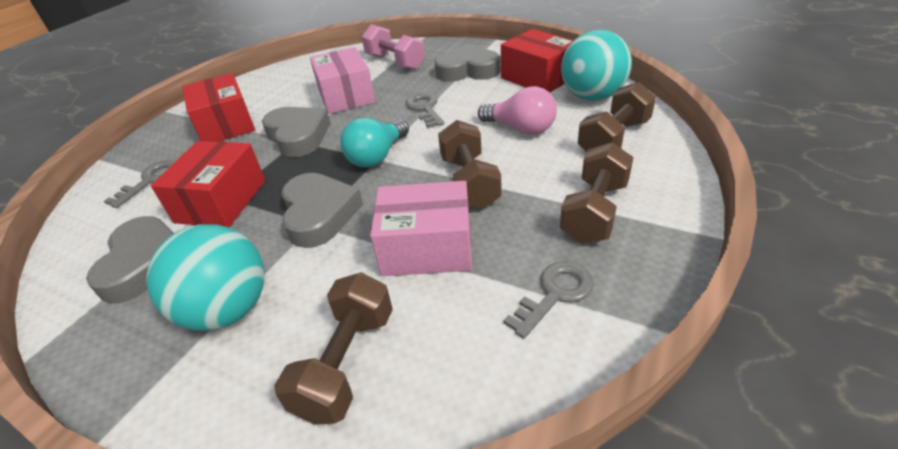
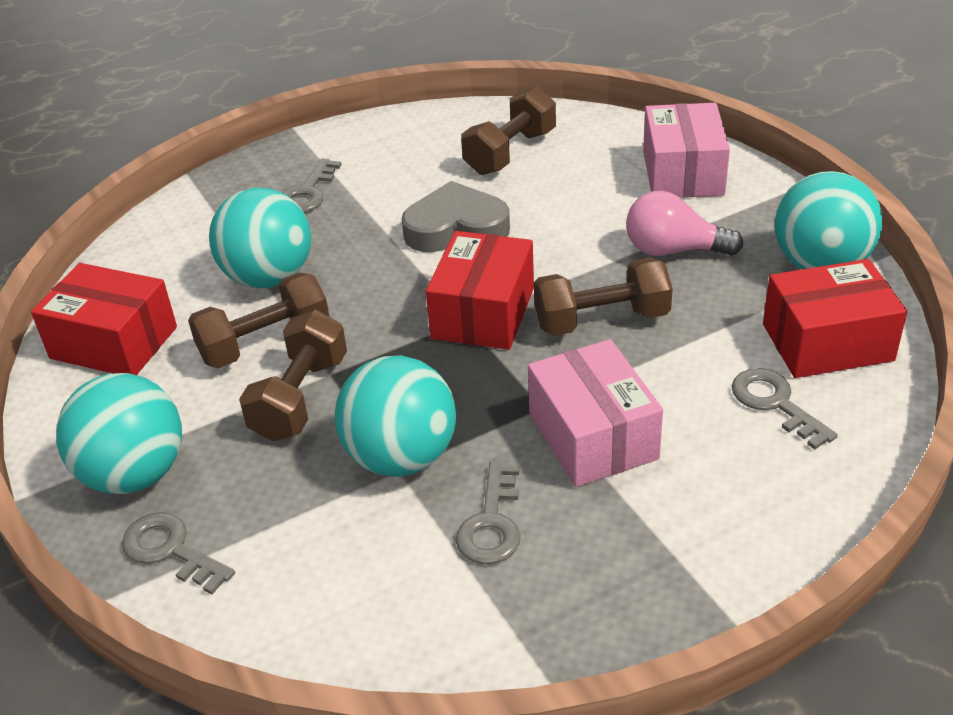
grey heart: [86,216,174,304] [262,107,331,157] [281,173,363,248] [434,44,501,82] = 4 -> [402,181,510,252] = 1
grey key: [104,160,176,208] [406,93,444,128] [503,261,594,339] = 3 -> [122,512,235,595] [282,158,341,213] [456,461,521,564] [732,368,838,450] = 4
pink dumbbell: [362,24,425,70] = 1 -> none = 0
turquoise ball: [146,224,264,331] [561,30,632,101] = 2 -> [56,373,182,494] [209,188,311,288] [335,355,456,477] [775,171,882,269] = 4
turquoise light bulb: [340,118,409,167] = 1 -> none = 0

